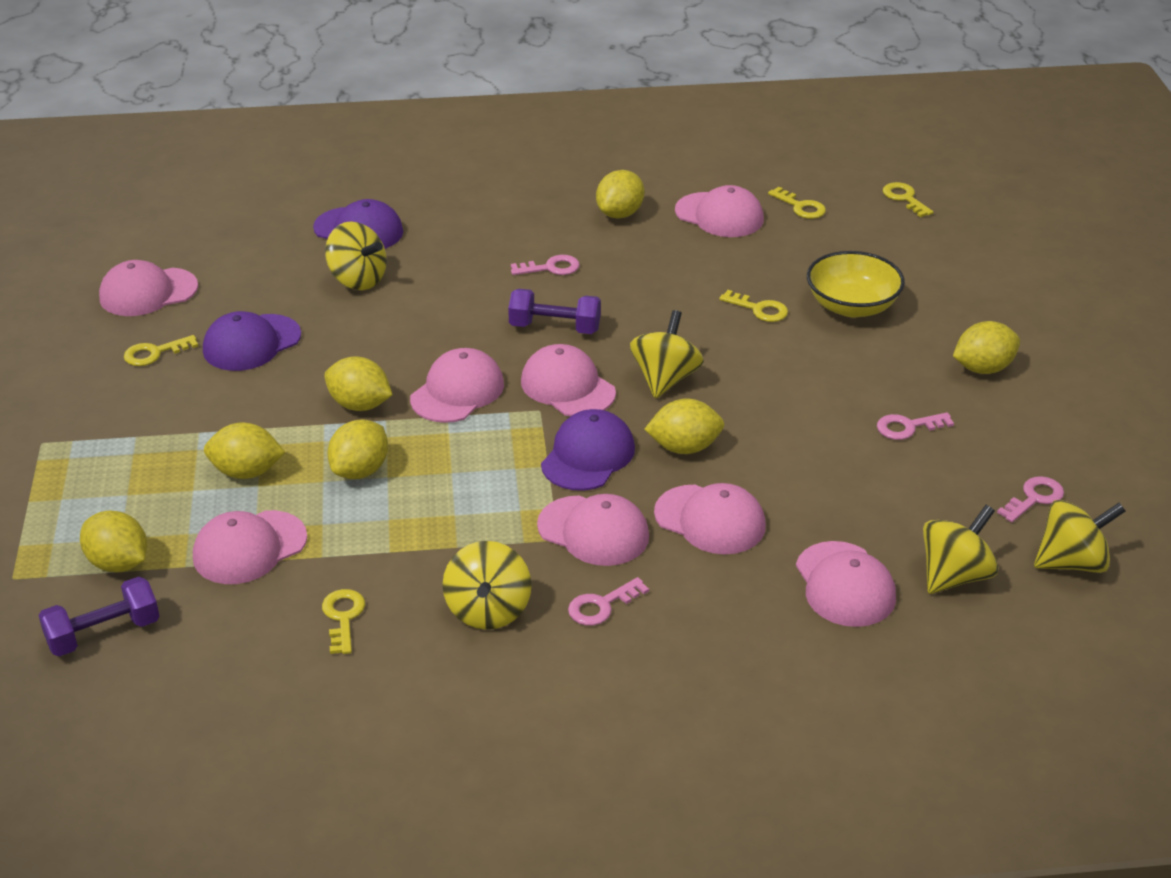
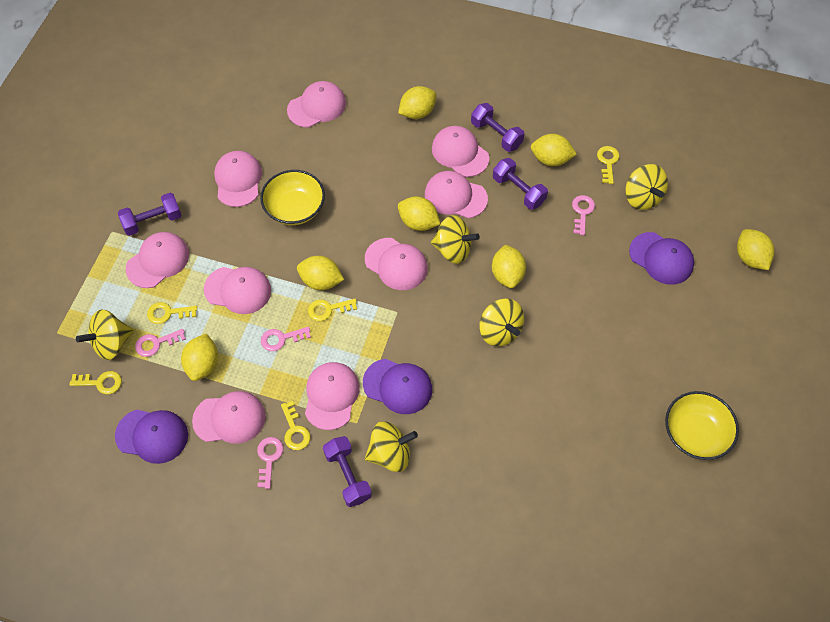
pink cap: [99,260,198,316] [193,510,307,584] [410,348,504,423] [521,344,616,416] [537,494,649,566] [654,483,766,554] [675,185,764,237] [796,541,896,627] = 8 -> [126,232,189,288] [192,391,266,444] [204,267,271,314] [214,151,262,207] [287,81,346,128] [305,362,360,430] [365,238,428,290] [425,171,488,218] [432,126,489,177] = 9
purple dumbbell: [38,577,160,656] [508,289,601,334] = 2 -> [118,193,181,236] [323,436,372,507] [471,103,524,152] [493,158,548,210] = 4
yellow bowl: [807,251,905,317] = 1 -> [260,170,325,225] [665,391,739,460] = 2

